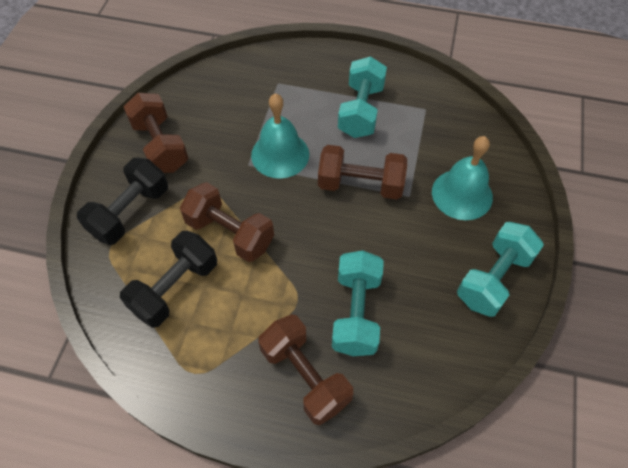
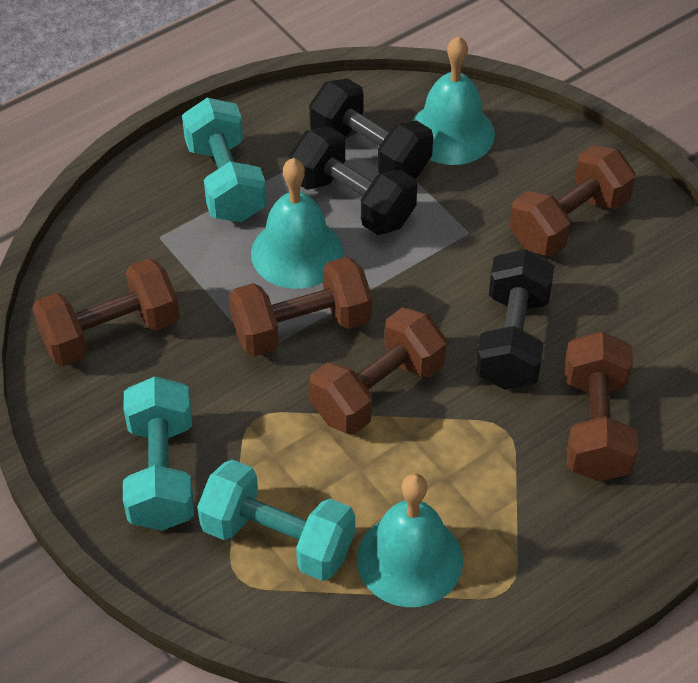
black dumbbell: [77,158,168,245] [120,231,217,328] = 2 -> [290,126,417,235] [309,78,433,179] [475,249,554,390] = 3
brown dumbbell: [123,93,189,173] [180,182,274,262] [258,314,353,425] [318,145,407,199] = 4 -> [32,259,180,366] [229,257,372,357] [309,308,447,434] [510,145,636,256] [564,331,638,481] = 5
turquoise bell: [251,93,309,179] [432,136,493,220] = 2 -> [251,158,343,289] [357,473,463,607] [412,36,495,165] = 3

